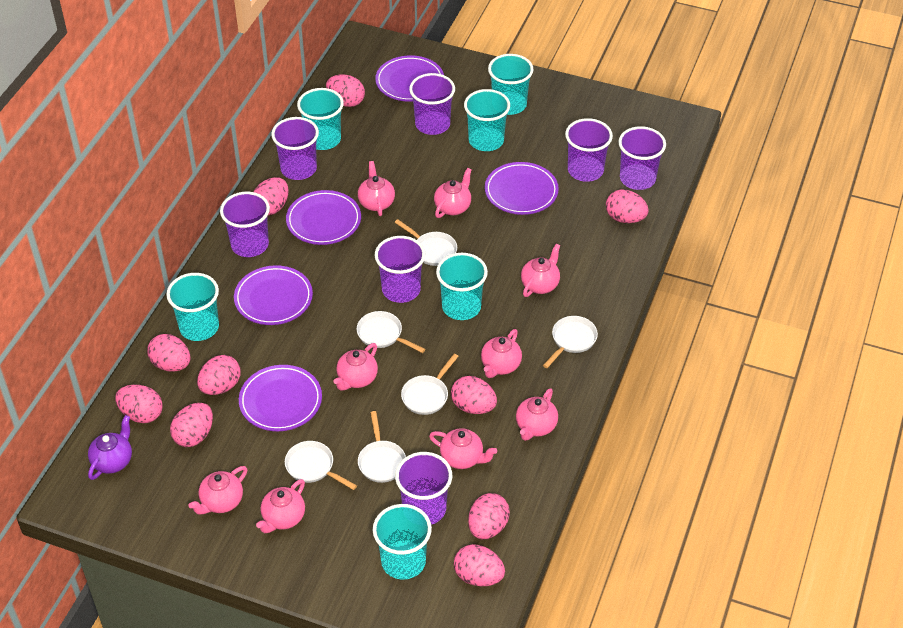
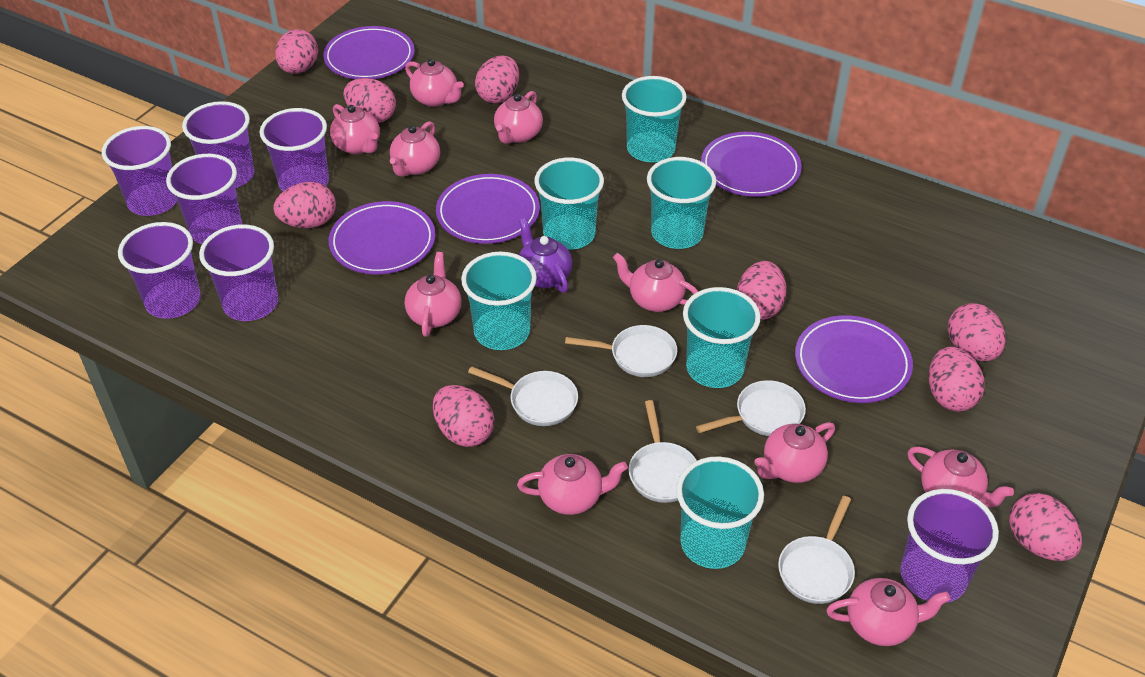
pink egg: [115,385,163,423] [147,334,190,372] [170,403,213,447] [197,355,241,395] [254,177,289,215] [326,75,365,107] [451,376,497,414] [454,544,505,586] [468,493,510,539] [606,190,649,223] = 10 -> [274,182,336,228] [275,29,318,74] [343,78,396,123] [433,385,494,447] [475,55,519,103] [737,261,787,320] [929,347,985,412] [948,303,1005,361] [1009,493,1082,561] = 9
pink teapot: [188,466,247,514] [256,479,305,533] [333,343,378,391] [358,161,395,216] [429,428,497,469] [434,168,472,218] [481,329,522,378] [516,388,558,441] [521,244,560,297] = 9 -> [330,104,380,154] [390,121,440,177] [405,59,464,107] [405,252,461,337] [494,91,543,144] [517,454,628,515] [613,253,698,312] [754,422,835,483] [826,578,951,646] [908,447,1014,508] = 10
white pan: [285,441,357,490] [357,311,425,353] [358,411,406,483] [394,219,457,266] [401,354,459,415] [543,316,598,368] = 6 -> [468,366,578,426] [565,325,677,377] [628,400,697,503] [696,380,806,436] [778,496,855,604] = 5

